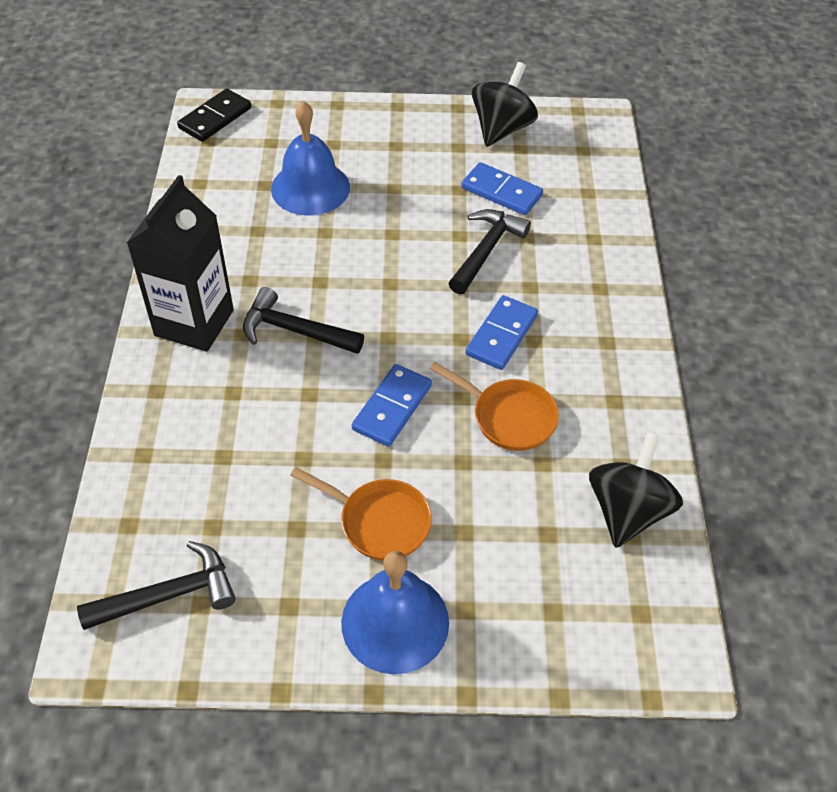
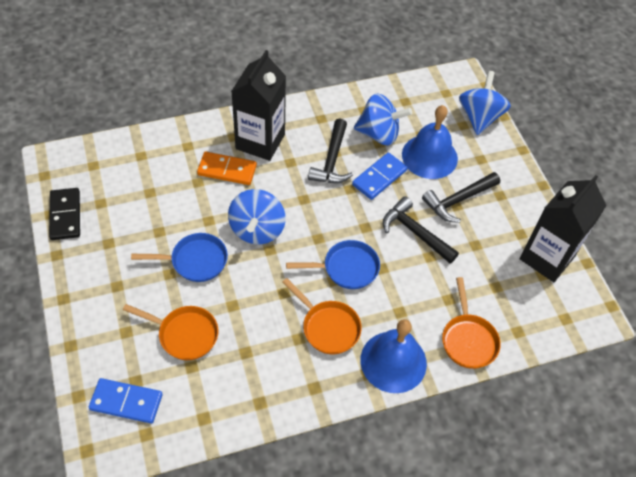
black carton: [127,175,234,352] = 1 -> [231,50,286,161] [519,175,606,282] = 2
black spinning top: [472,62,538,147] [589,432,683,548] = 2 -> none = 0
blue domino: [352,364,432,447] [461,162,543,215] [466,295,538,370] = 3 -> [89,378,163,424] [352,152,408,200] = 2
blue pan: none = 0 -> [131,233,228,282] [286,240,380,289] = 2
blue spinning top: none = 0 -> [228,189,286,244] [354,94,412,145] [459,71,511,135] = 3
orange domino: none = 0 -> [197,152,257,185] = 1
orange pan: [290,467,432,561] [429,362,559,451] = 2 -> [123,304,218,360] [282,278,362,354] [442,277,501,369] = 3

